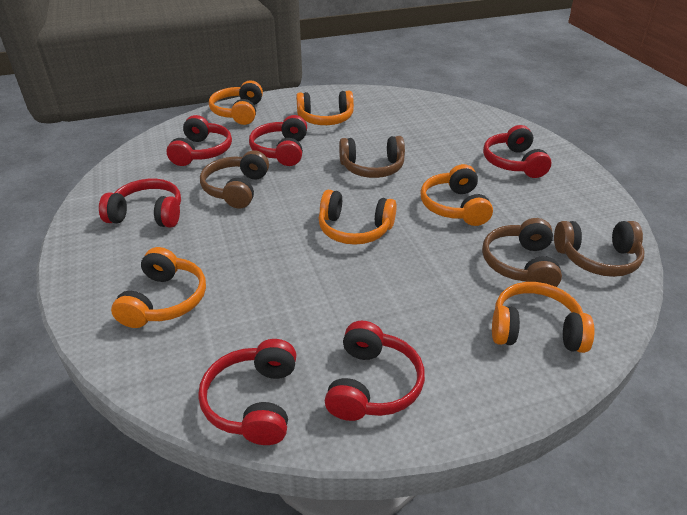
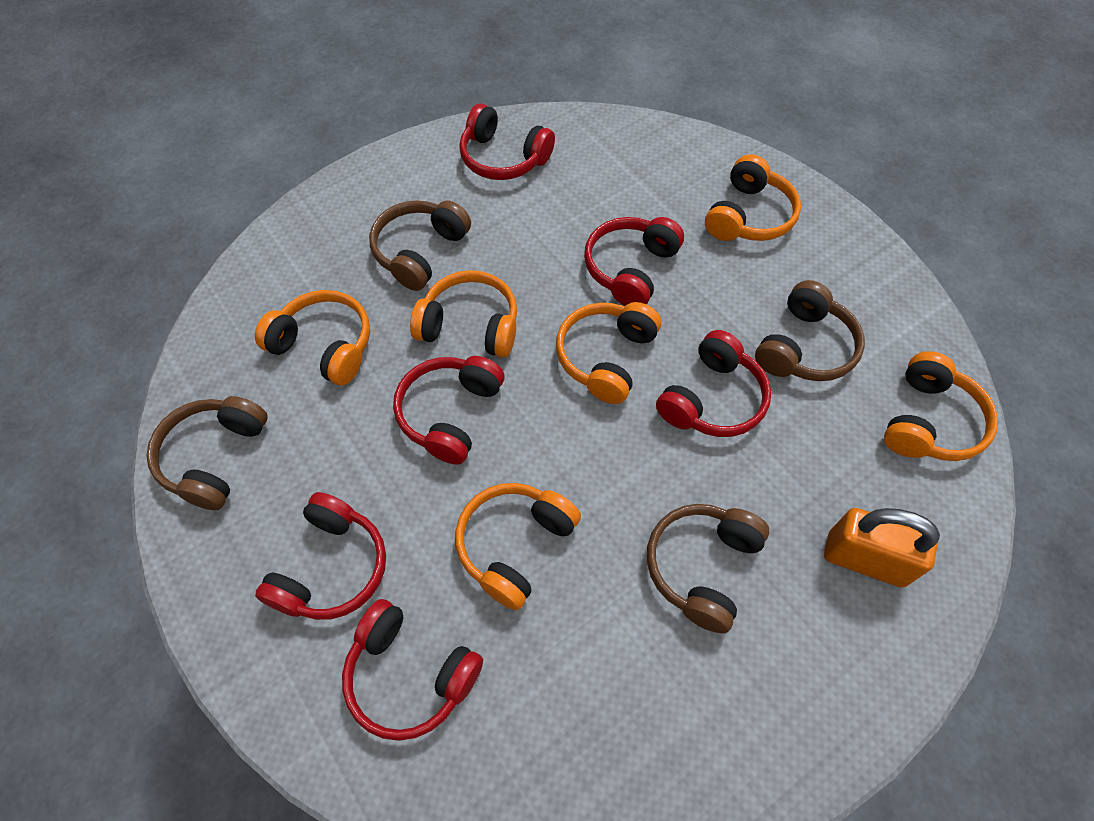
orange padlock: none = 0 -> [824,508,940,587] = 1

